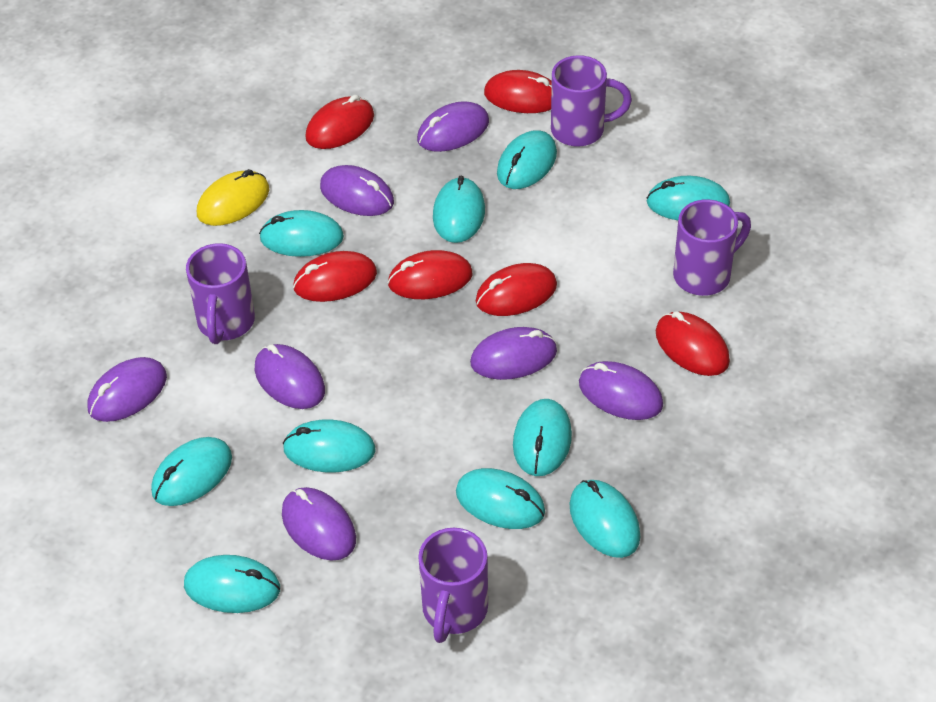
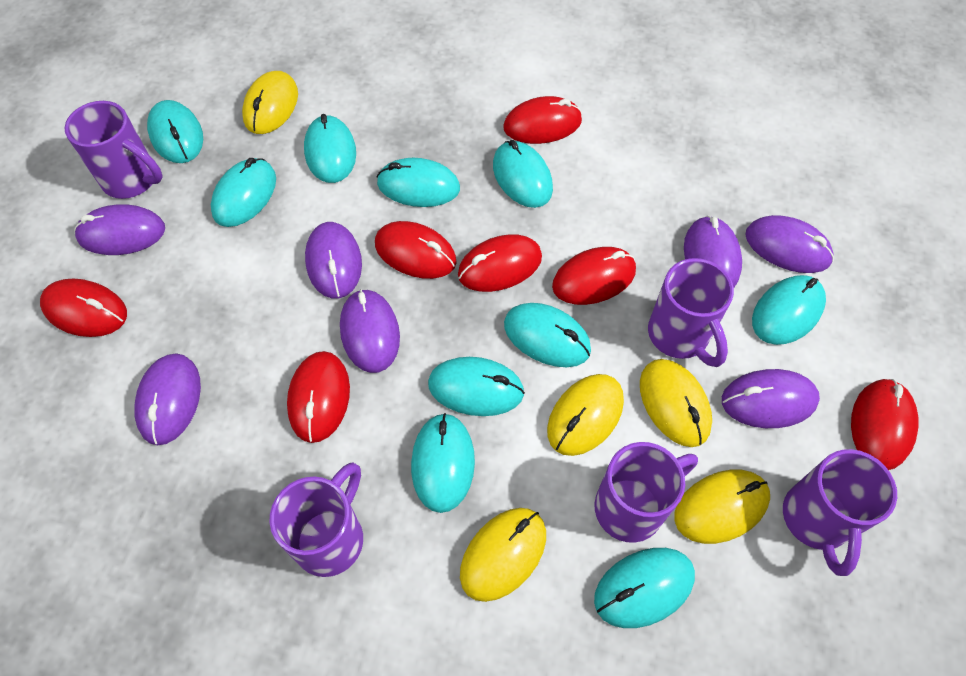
purple mug: [186,243,255,344] [418,528,488,643] [551,55,632,147] [673,199,751,296] = 4 -> [65,101,162,199] [269,462,363,577] [595,442,698,543] [648,258,734,367] [783,449,897,576] = 5
red mouse: [293,251,377,302] [305,95,374,149] [387,250,472,299] [476,263,557,316] [484,70,552,113] [656,311,730,376] = 6 -> [40,279,127,337] [287,351,350,443] [375,221,457,279] [458,234,542,292] [503,96,582,144] [552,247,636,305] [851,379,918,470] = 7
yellow mouse: [197,169,269,226] = 1 -> [242,71,298,134] [460,508,546,602] [547,374,624,456] [640,359,712,447] [674,470,770,544] = 5

